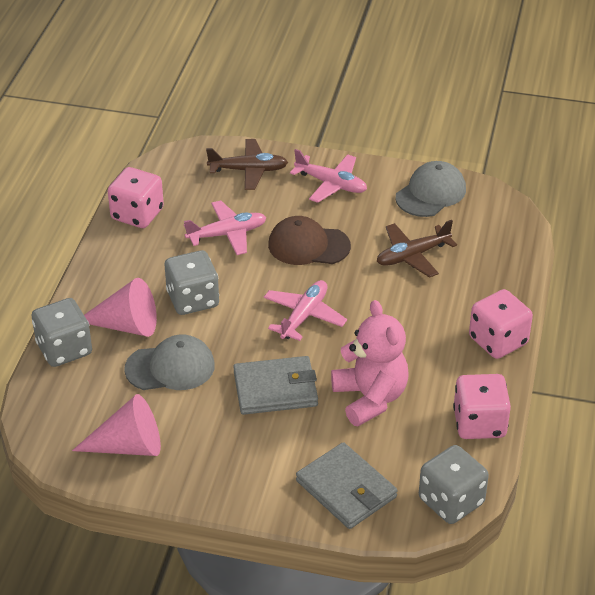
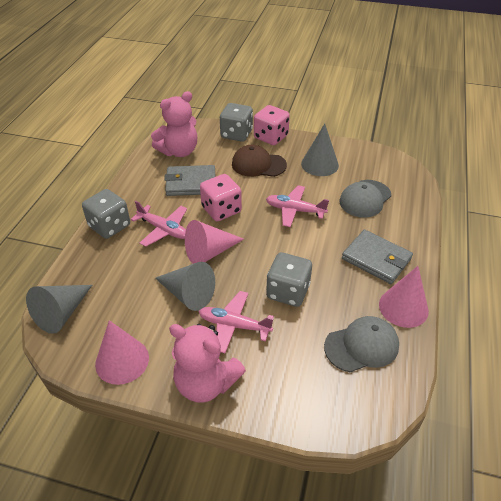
brown plane: [206,139,288,190] [377,220,457,278] = 2 -> none = 0
grey cone: none = 0 -> [26,285,92,334] [155,262,215,311] [301,124,339,176] = 3
pink cone: [72,394,161,456] [84,278,157,337] = 2 -> [95,320,149,385] [185,220,244,264] [379,266,429,328] = 3
pink dice: [108,167,164,228] [453,374,511,439] [469,289,533,359] = 3 -> [200,174,242,221] [254,105,290,145] = 2
pink teddy bear: [331,300,408,426] = 1 -> [151,91,197,157] [169,324,246,403] = 2

